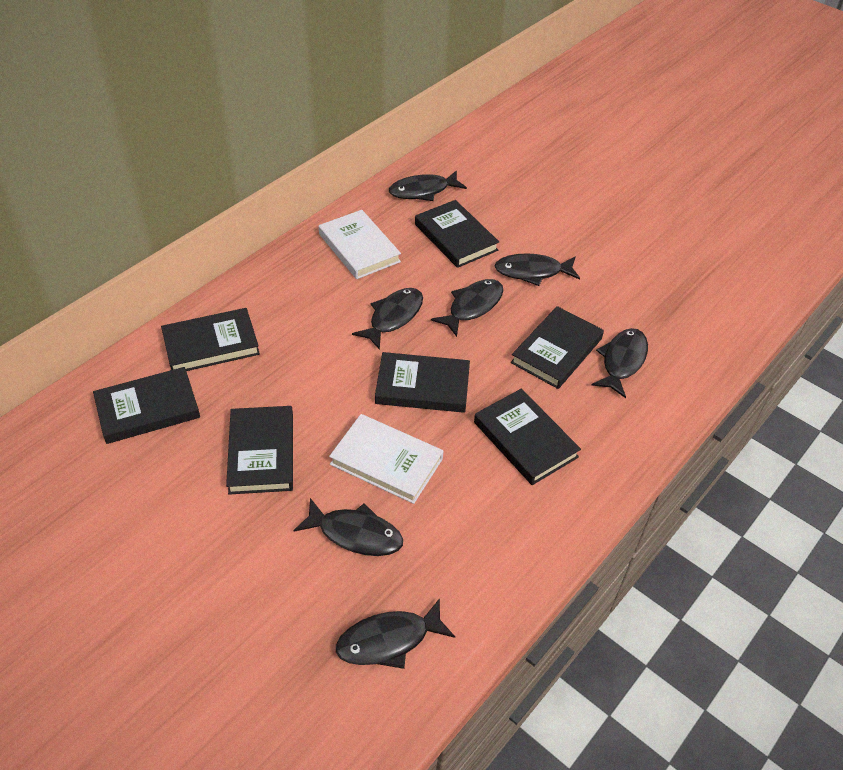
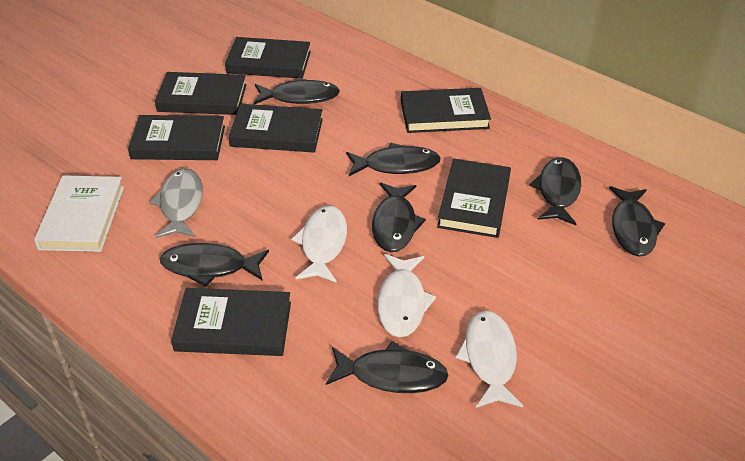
grey fish: none = 0 -> [149,168,203,238] = 1
white book: [319,210,401,279] [329,414,443,504] = 2 -> [34,175,124,252] = 1
white fish: none = 0 -> [291,205,347,283] [377,254,436,337] [455,311,523,408] = 3

